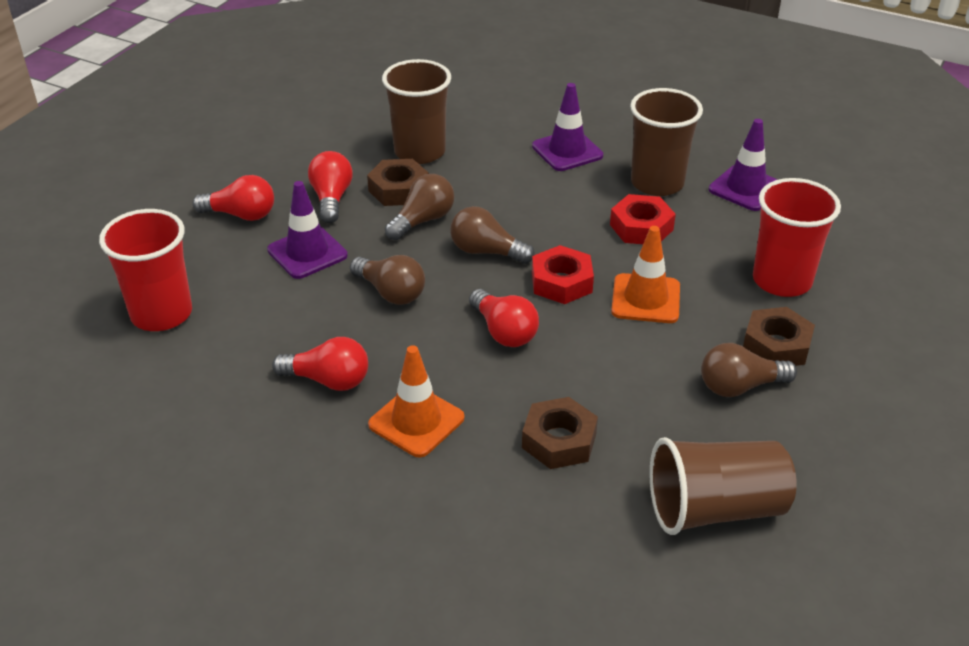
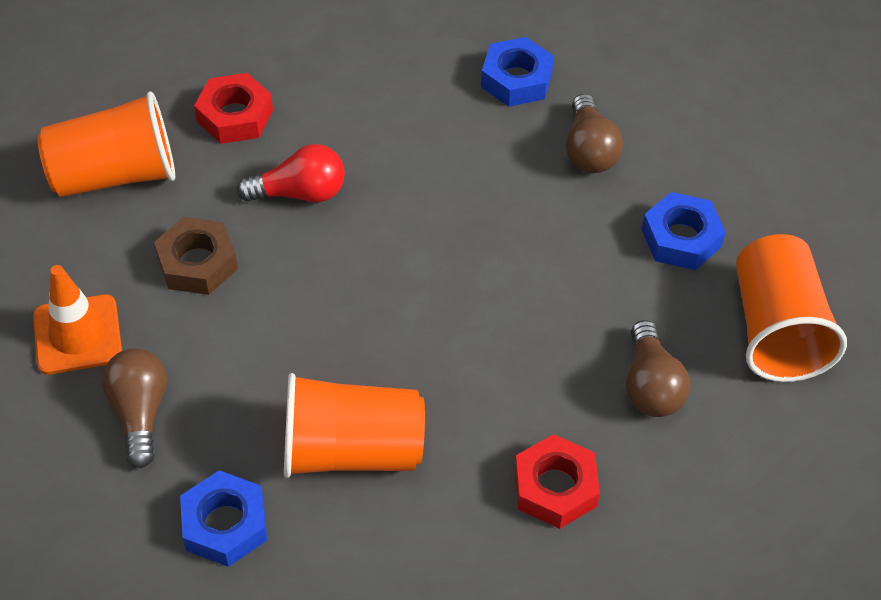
blue nut: none = 0 -> [180,470,267,567] [481,37,554,107] [642,192,726,270] = 3
brown cup: [382,59,451,164] [630,88,703,196] [649,437,797,535] = 3 -> none = 0
brown light bulb: [350,255,425,305] [385,174,454,240] [450,206,535,264] [701,343,797,397] = 4 -> [102,349,167,468] [566,94,623,173] [626,320,690,417] = 3
brown nut: [367,159,429,206] [522,397,598,469] [743,307,815,366] = 3 -> [154,217,238,295] = 1
orange cup: none = 0 -> [37,91,175,197] [284,373,425,478] [736,234,847,382] = 3
orange traffic cone: [368,345,464,458] [611,226,680,323] = 2 -> [33,265,122,375] = 1
purple traffic cone: [267,181,348,279] [532,83,603,171] [709,119,778,211] = 3 -> none = 0
red cup: [99,209,192,331] [753,178,841,297] = 2 -> none = 0
red light bulb: [192,175,274,221] [272,337,368,391] [308,151,353,223] [469,289,539,347] = 4 -> [237,144,345,202] = 1

